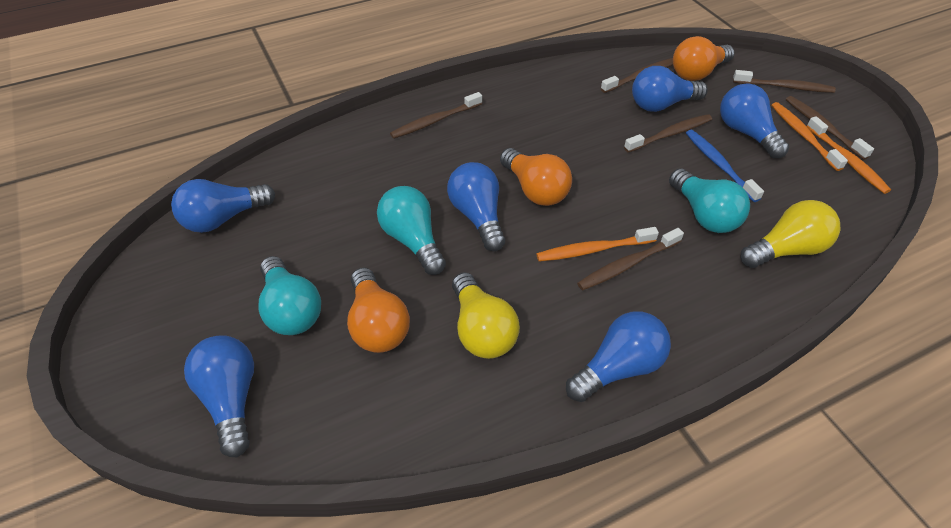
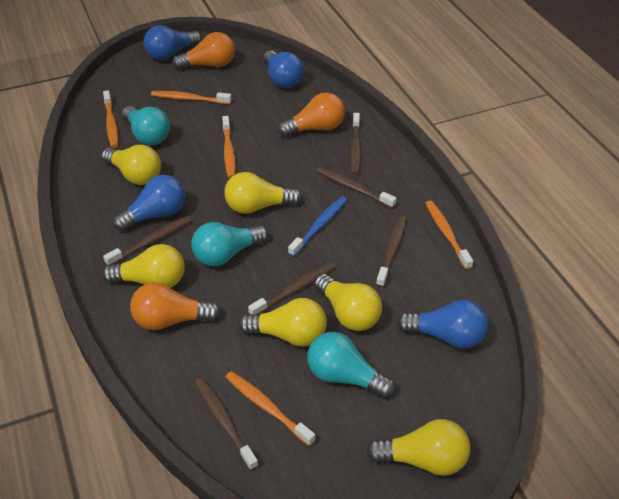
blue light bulb: [171,179,275,233] [184,335,254,457] [447,162,505,251] [566,311,671,402] [632,66,708,112] [720,83,789,158] = 6 -> [113,175,185,232] [144,25,201,60] [264,51,303,88] [397,300,488,349] = 4
orange toothbrush: [537,227,659,262] [771,102,848,171] [807,116,891,194] = 3 -> [103,90,118,148] [151,91,232,104] [222,116,236,178] [226,371,315,446] [426,201,473,270] = 5
yellow light bulb: [452,272,520,359] [740,200,840,268] = 2 -> [102,145,161,185] [102,244,185,288] [224,172,302,214] [238,298,327,347] [314,274,382,331] [366,419,470,476] = 6

